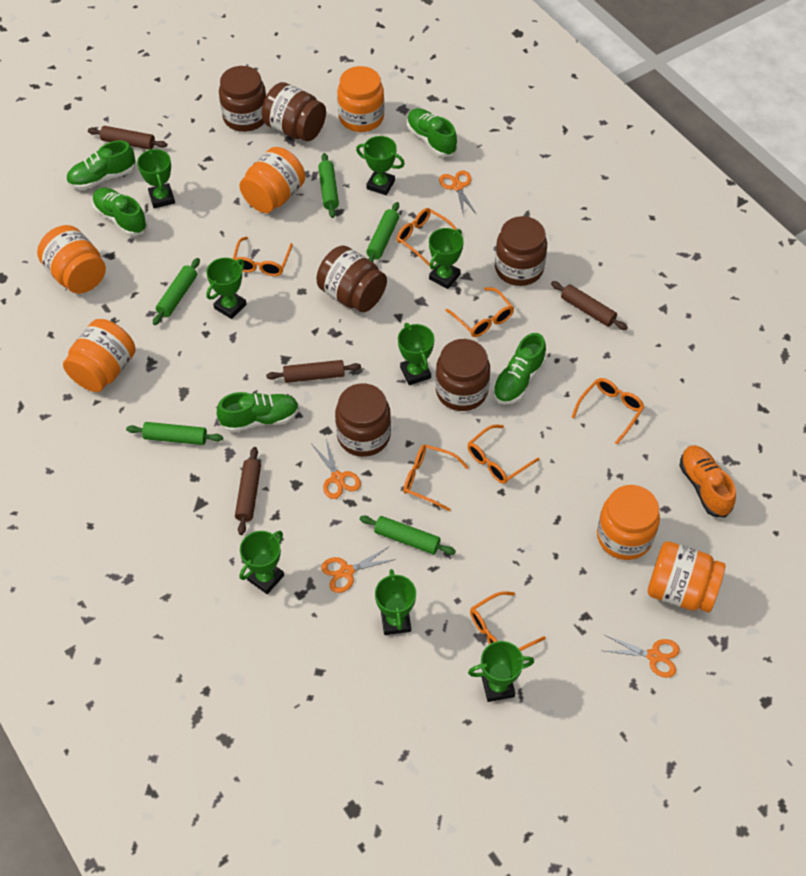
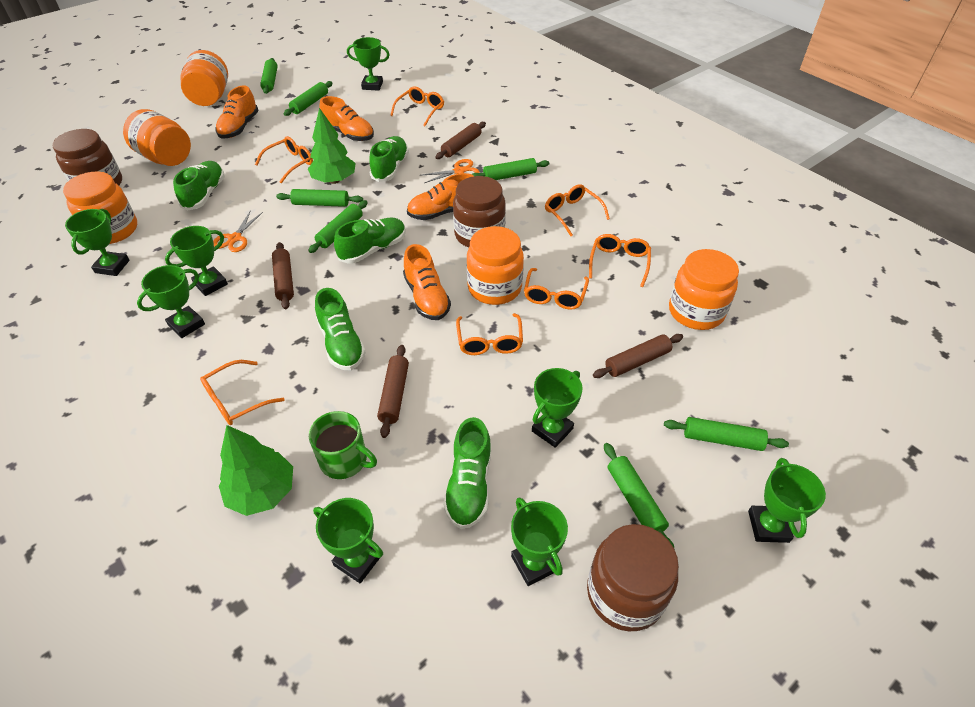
brown jar: [219,66,266,132] [262,82,326,141] [316,245,387,312] [335,384,391,457] [435,339,490,411] [495,216,547,286] = 6 -> [52,129,122,185] [453,176,506,247] [587,524,679,631] = 3
green mug: none = 0 -> [309,411,377,479] = 1
green rolling pin: [126,422,223,445] [153,258,200,325] [318,153,339,218] [360,516,456,555] [366,202,399,262] = 5 -> [260,58,278,94] [276,189,363,207] [284,81,333,116] [308,200,368,253] [472,158,549,180] [604,443,674,548] [664,417,789,451] = 7
green tree: none = 0 -> [219,425,293,516] [308,108,356,184] = 2
orange jar: [37,225,106,294] [63,319,136,392] [239,147,305,213] [337,66,384,132] [597,485,660,560] [648,541,726,613] = 6 -> [63,171,137,244] [123,109,191,166] [180,50,228,106] [467,226,524,305] [669,249,739,330] = 5
orange scissors: [312,439,361,499] [321,546,396,593] [439,170,477,217] [605,635,680,678] = 4 -> [213,210,263,252] [420,159,480,183] = 2
orange shoe: [679,445,736,518] = 1 -> [215,86,259,139] [319,96,374,141] [403,244,451,320] [407,173,474,220] = 4

